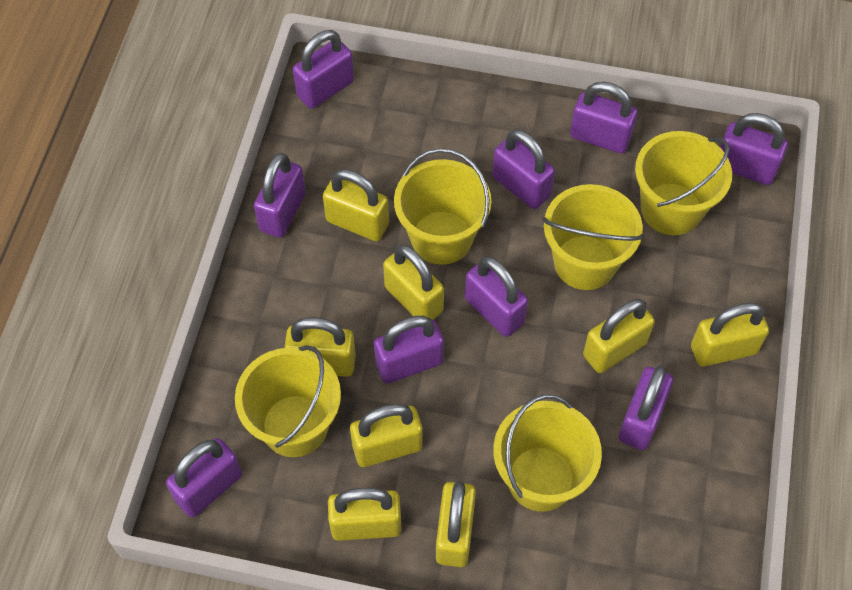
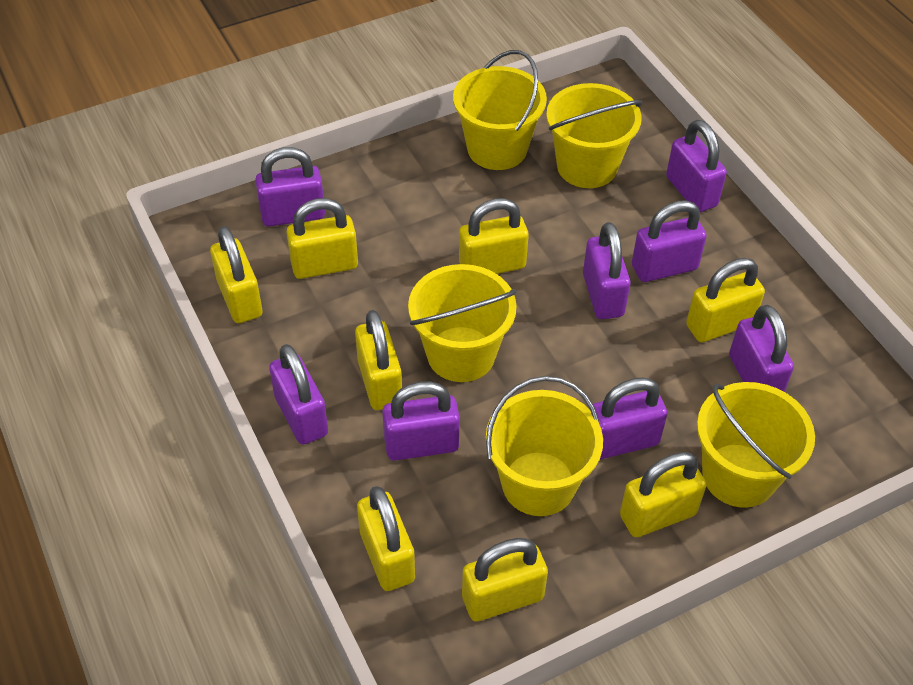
purple padlock: [166,438,242,518] [254,153,306,238] [293,30,354,109] [374,316,444,383] [465,257,528,337] [492,129,555,209] [570,82,637,153] [619,365,673,450] [720,113,788,185] = 9 -> [255,147,325,227] [269,344,328,445] [382,381,460,461] [583,222,630,319] [593,377,667,459] [632,200,707,282] [666,120,727,212] [729,305,794,392] = 8

